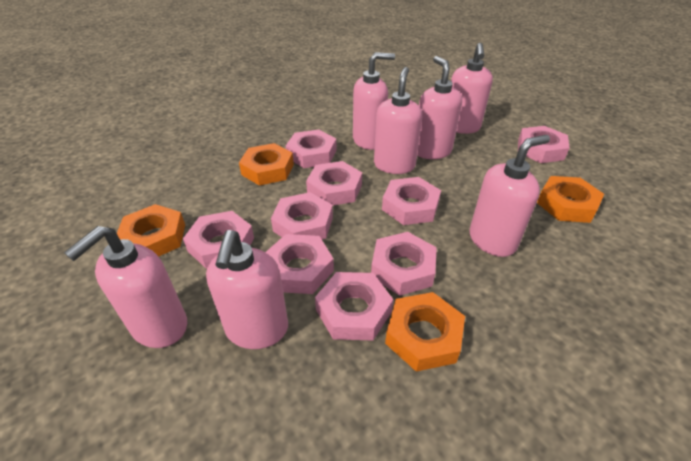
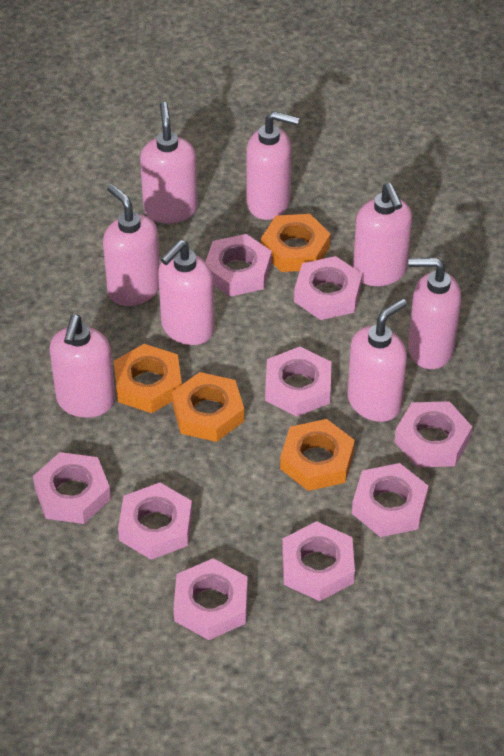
pink soap dispenser: [64,226,187,348] [206,230,288,349] [353,52,395,150] [374,67,422,174] [417,56,462,159] [451,43,493,134] [469,135,550,257] = 7 -> [50,315,115,418] [103,184,160,306] [140,102,197,223] [158,240,214,345] [246,111,299,220] [347,299,407,422] [353,183,412,286] [408,258,461,369] = 8

